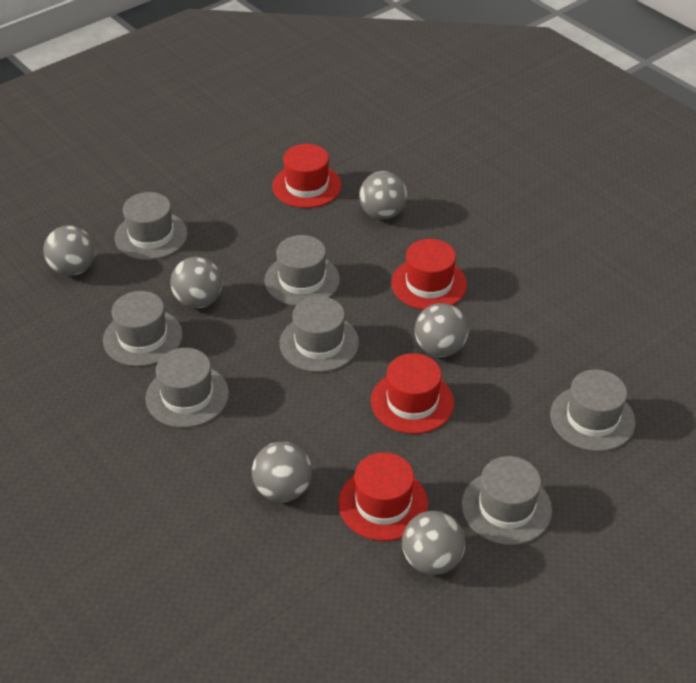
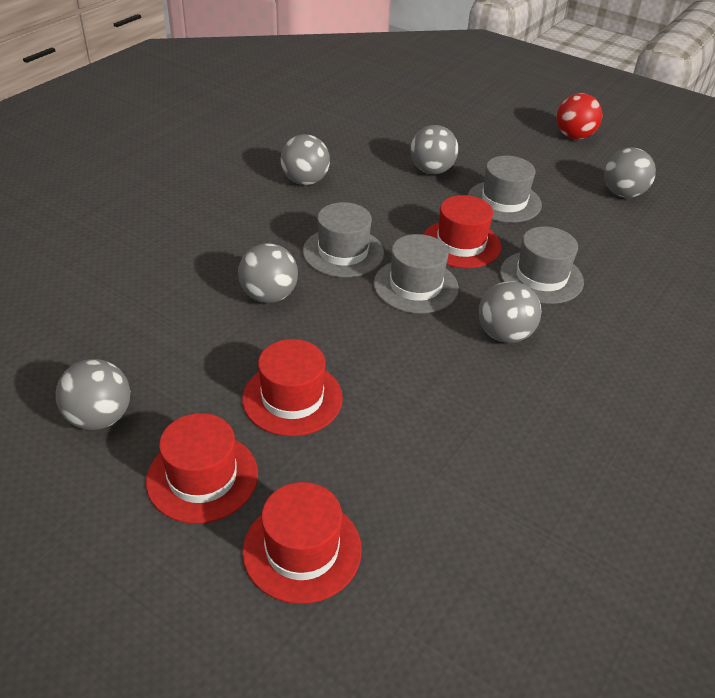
grey hat: [103,291,183,366] [115,192,188,260] [145,348,229,428] [264,235,340,306] [280,296,359,372] [462,456,552,545] [550,370,636,451] = 7 -> [303,202,384,277] [374,234,459,314] [468,156,542,223] [500,226,584,304] = 4
red ball: none = 0 -> [556,93,602,139] = 1

